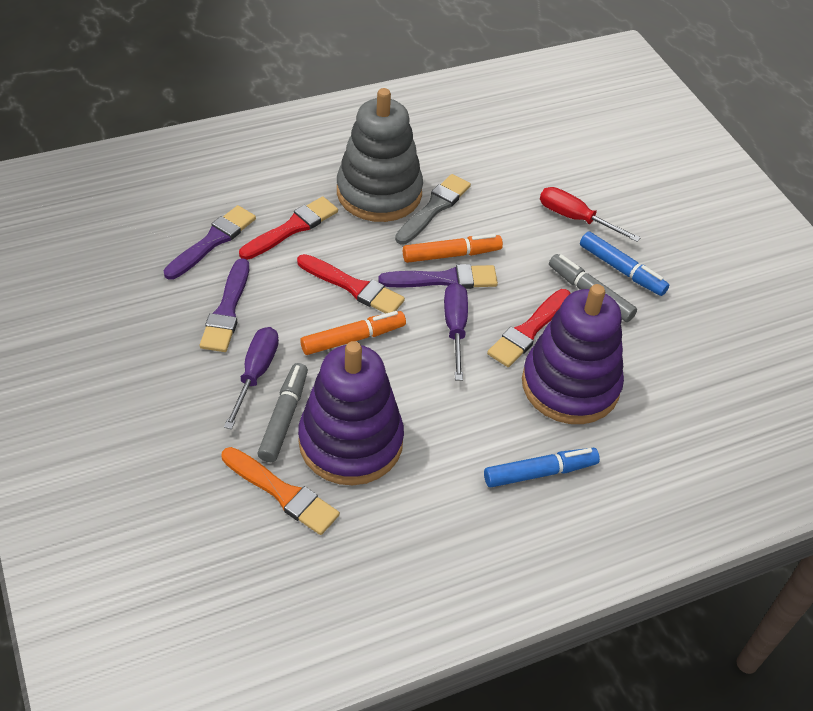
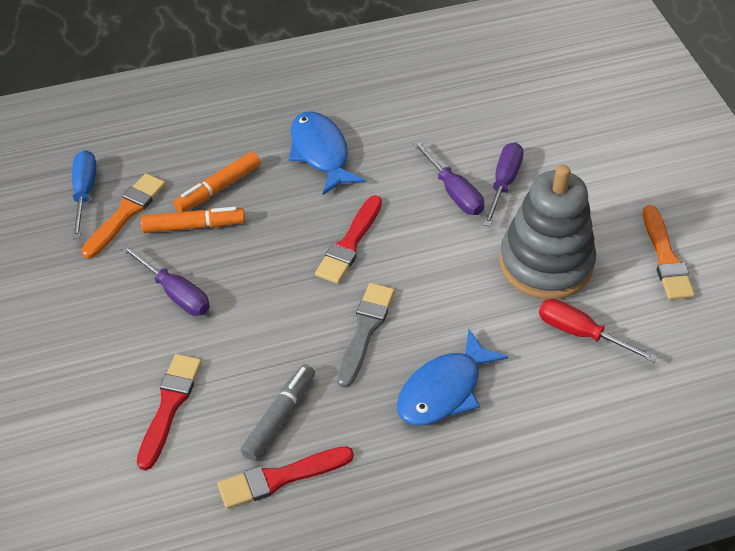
blue fish: none = 0 -> [289,111,366,195] [397,329,508,425] = 2
blue marker: [484,448,600,487] [580,232,669,296] = 2 -> none = 0
blue screwdriver: none = 0 -> [72,150,96,239] = 1
grey marker: [258,363,308,463] [549,254,637,322] = 2 -> [240,364,315,461] = 1
orange brush: [221,447,340,535] = 1 -> [81,173,166,258] [643,205,695,300] = 2
purple brush: [164,205,256,280] [200,258,249,352] [378,264,498,289] = 3 -> none = 0
purple screwdriver: [224,327,279,429] [444,283,468,381] = 2 -> [121,244,210,316] [412,140,484,215] [483,142,524,227] = 3
purple stacking toy: [298,341,404,485] [522,284,624,424] = 2 -> none = 0

